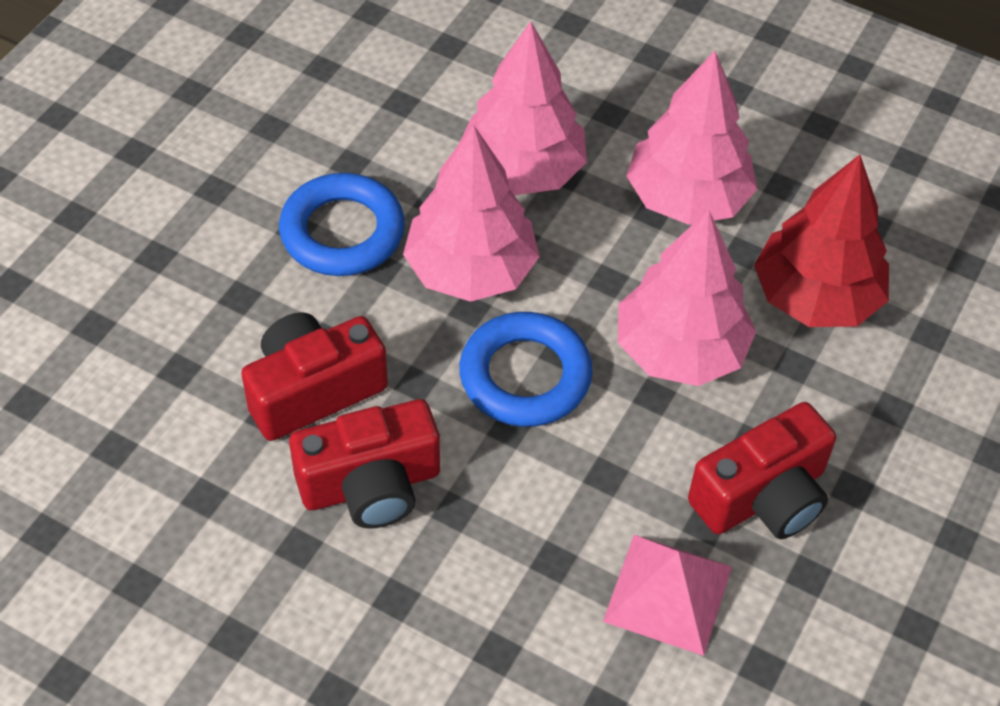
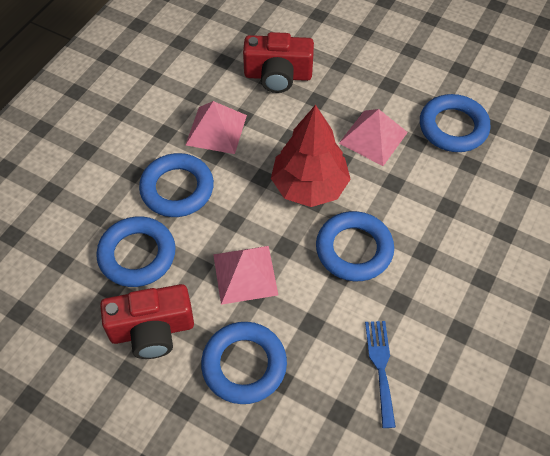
blue fork: none = 0 -> [365,321,396,428] = 1
blue ring: [279,173,405,276] [459,312,592,427] = 2 -> [96,216,176,287] [139,153,214,217] [201,322,287,404] [316,211,394,281] [420,94,490,152] = 5
pink pyramid: [603,535,732,656] = 1 -> [186,101,247,154] [213,246,278,305] [339,109,408,166] = 3
pink tree: [403,125,540,302] [460,21,587,195] [618,210,756,386] [626,51,757,225] = 4 -> none = 0
red camera: [241,312,388,441] [289,399,440,529] [688,402,836,539] = 3 -> [100,284,194,359] [243,32,314,93] = 2

